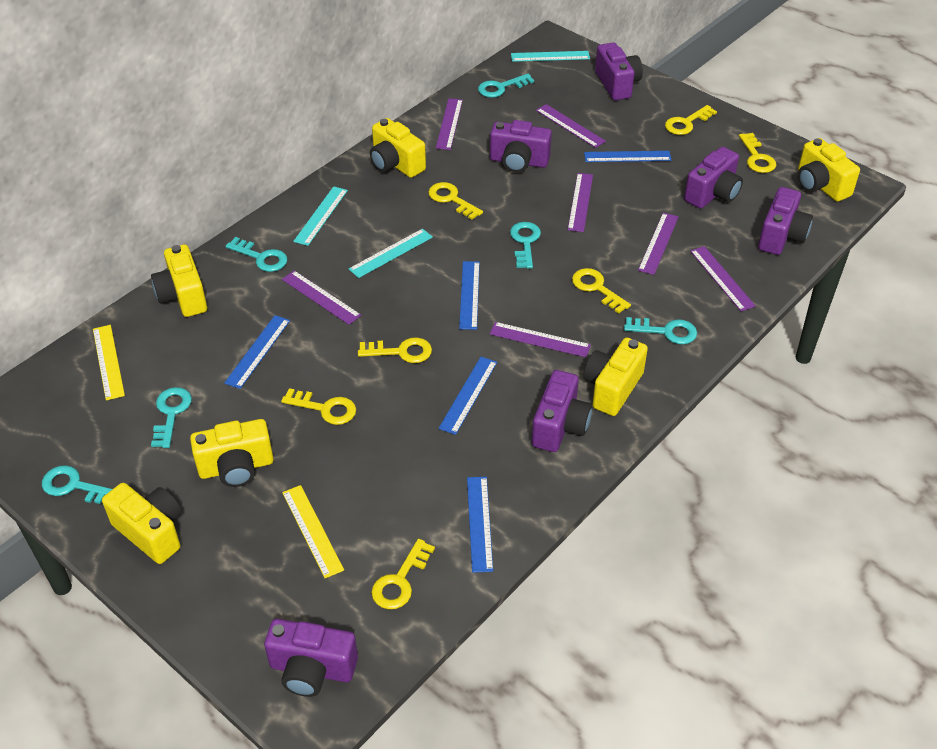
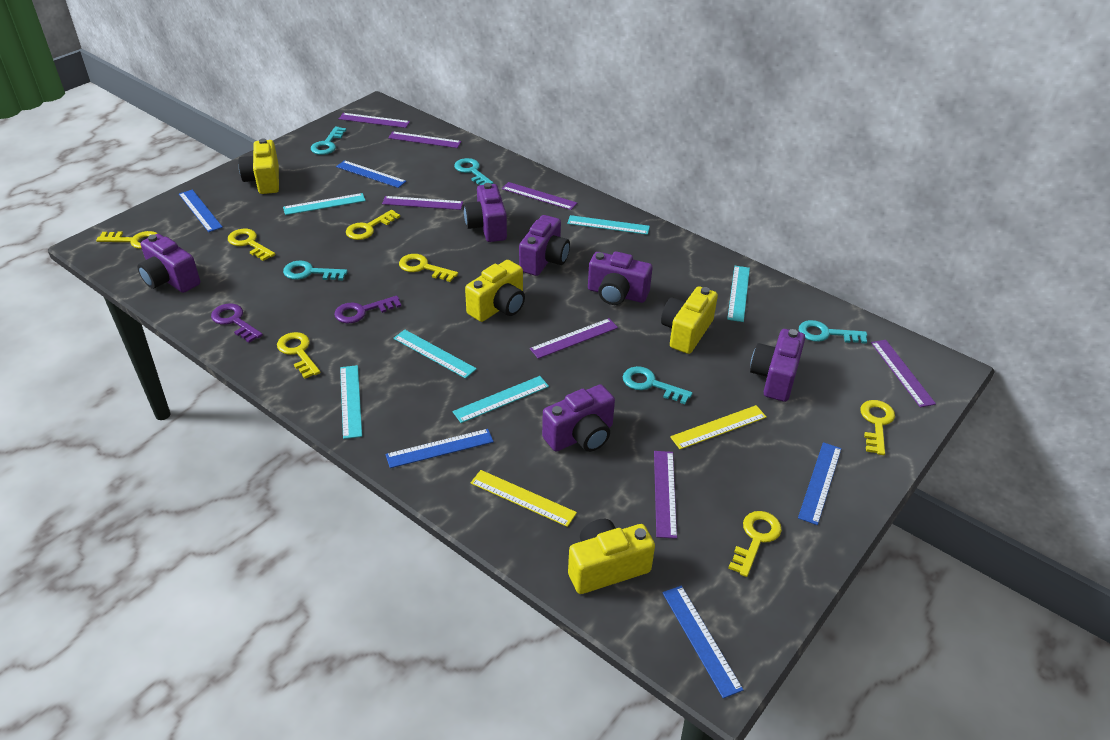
purple key: none = 0 -> [211,304,263,343] [334,296,402,324] = 2
turquoise key: [42,465,112,506] [151,387,192,448] [226,237,287,272] [478,74,534,98] [510,222,541,269] [624,317,697,344] = 6 -> [283,261,348,280] [311,126,346,155] [454,158,493,185] [623,366,693,404] [799,320,867,344] = 5
turquoise ruler: [293,186,348,246] [349,229,433,278] [511,51,590,62] = 3 -> [283,193,366,215] [340,365,362,439] [393,330,477,379] [452,376,549,423] [567,215,650,235] [727,266,750,322] = 6
yellow camera: [102,483,182,564] [151,244,207,317] [190,419,274,487] [370,118,426,178] [583,337,648,416] [798,138,860,202] = 6 -> [238,138,279,194] [465,260,525,322] [568,519,655,594] [661,286,718,354] = 4

